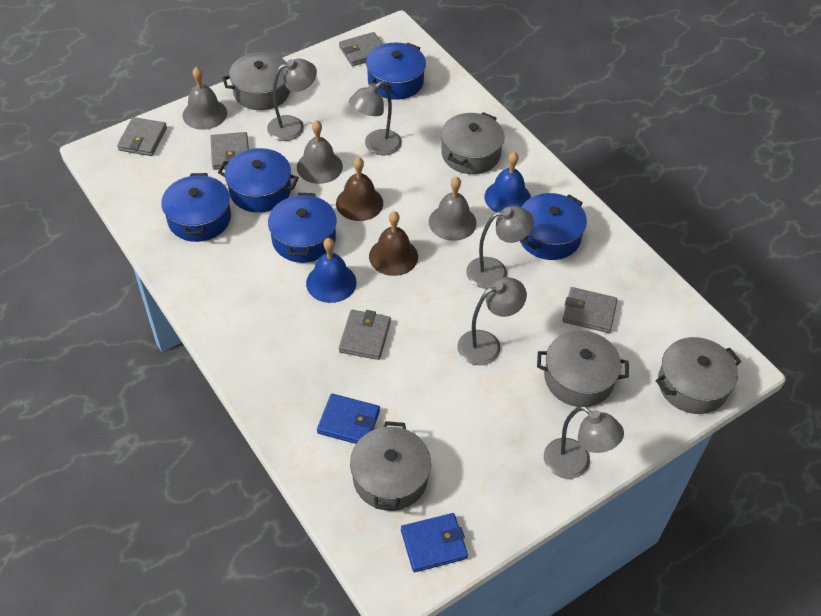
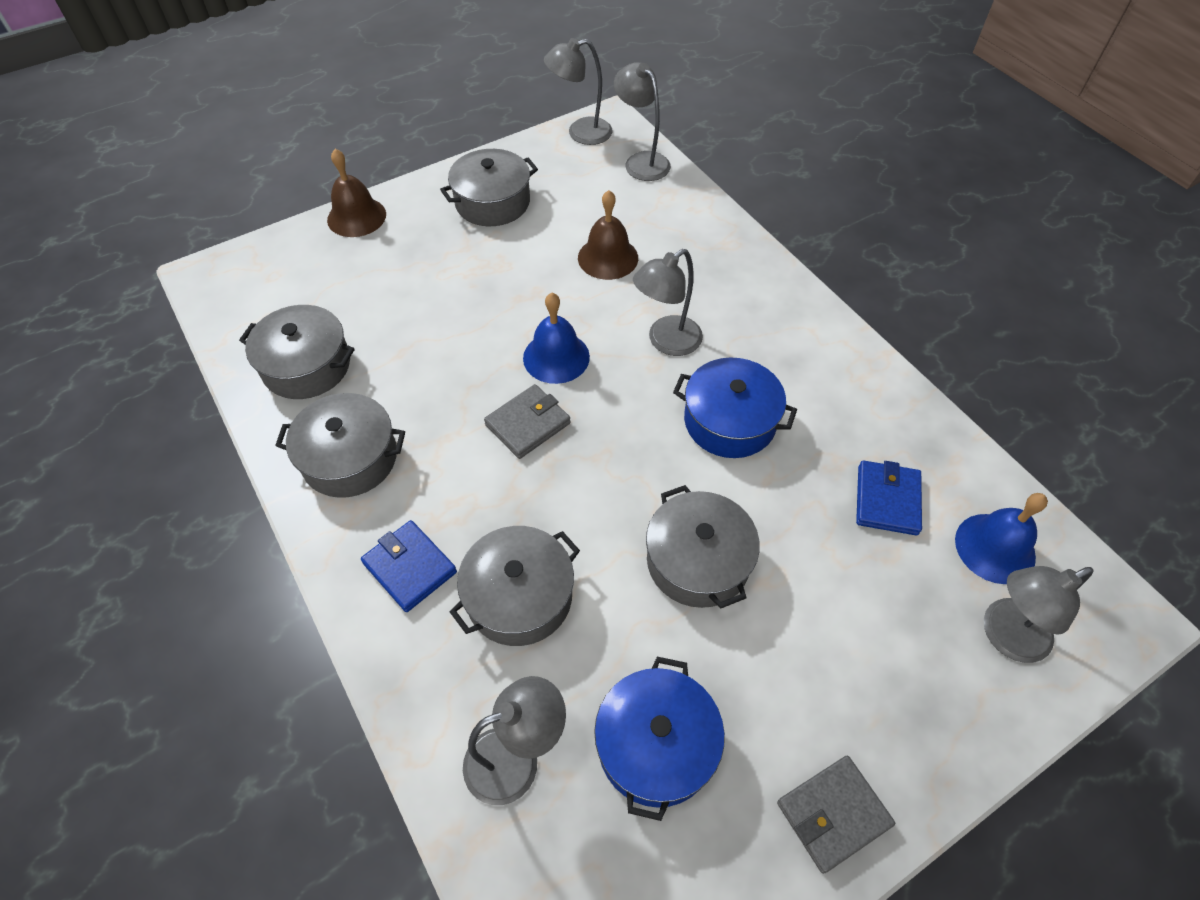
blue pot: [161,173,231,242] [218,148,299,213] [268,193,337,263] [366,43,426,100] [520,193,587,260] = 5 -> [594,657,725,821] [673,357,797,458] = 2
grey bell: [183,67,227,130] [297,120,343,184] [429,177,477,241] = 3 -> none = 0
grey wallet: [117,117,167,156] [210,132,249,170] [339,32,383,66] [339,310,391,360] [562,287,618,333] = 5 -> [484,384,571,459] [777,756,895,874] = 2

